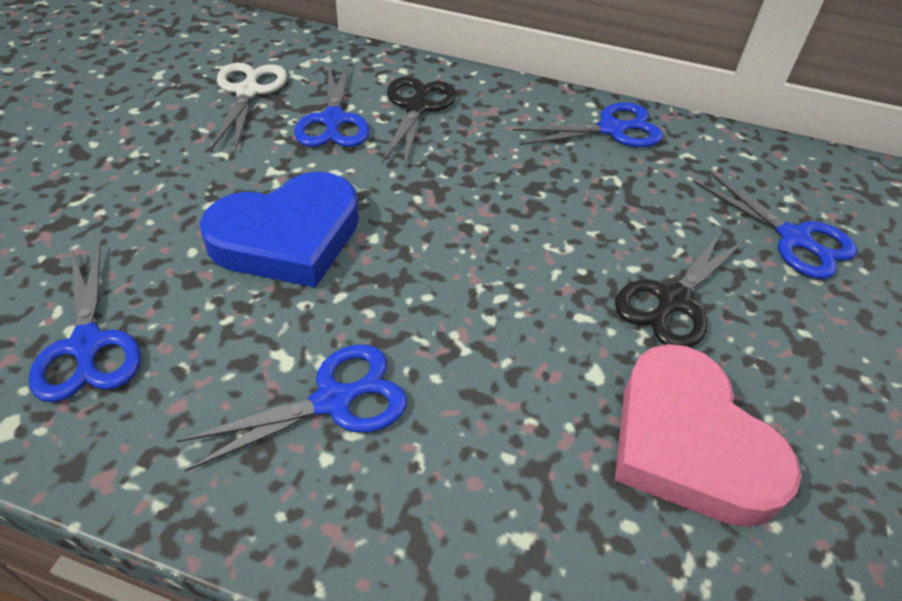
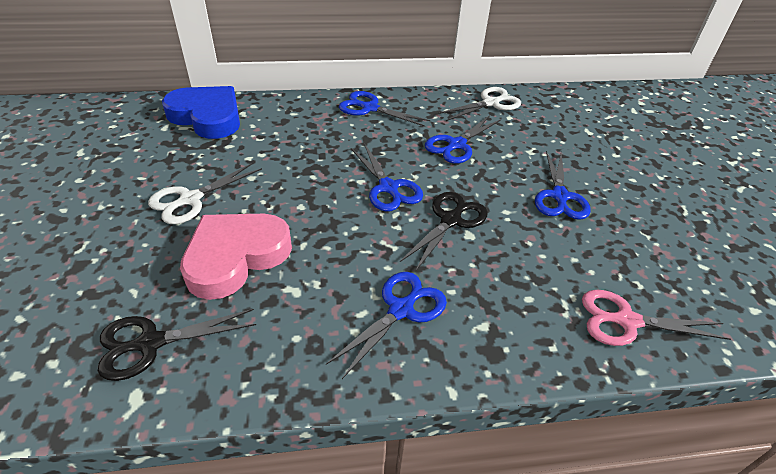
pink scissors: none = 0 -> [582,290,731,346] = 1
white scissors: [211,63,287,152] = 1 -> [148,163,262,224] [438,87,521,121] = 2

